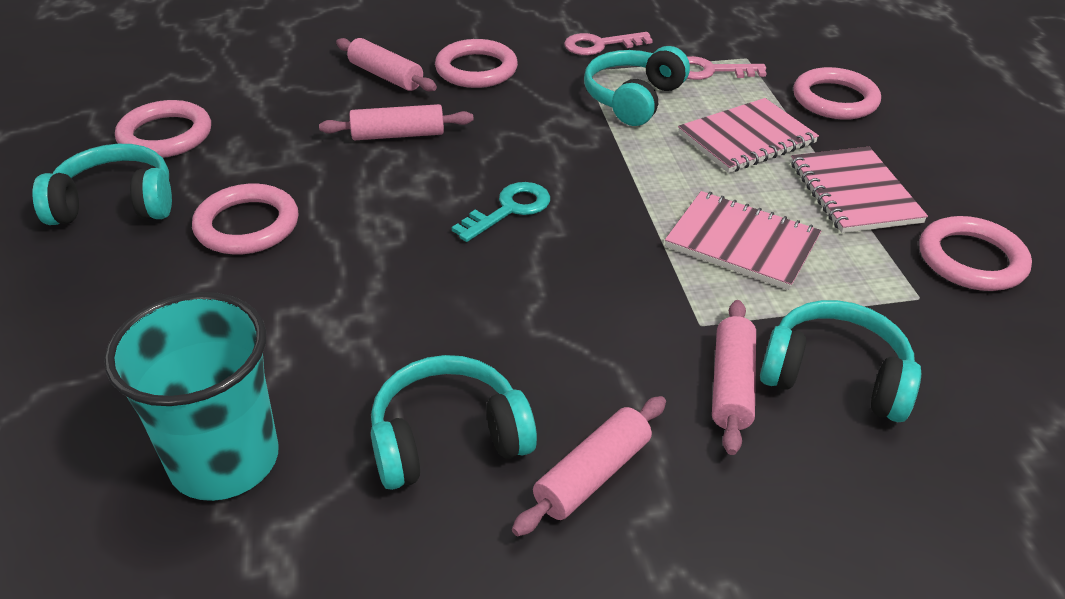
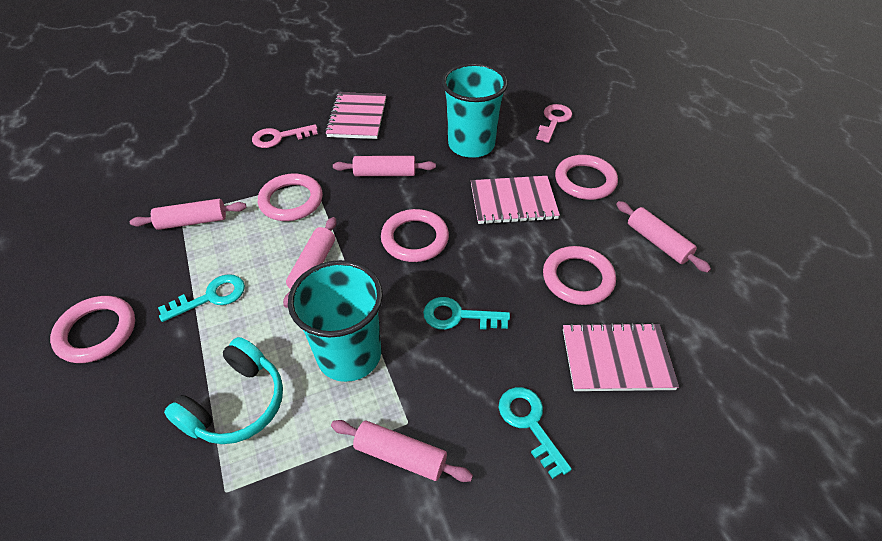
pink rolling pin: [319,104,474,140] [336,38,437,91] [512,396,666,536] [712,300,756,455] = 4 -> [130,199,246,230] [283,217,336,308] [331,420,473,482] [333,156,436,176] [616,201,711,273] = 5
turquoise cup: [104,292,279,501] = 1 -> [288,260,383,382] [442,63,508,158] = 2
turquoise headphones: [33,144,172,225] [371,355,537,490] [584,46,690,126] [760,300,921,422] = 4 -> [164,337,283,444] = 1
turquoise key: [452,182,550,242] = 1 -> [158,274,245,322] [423,297,510,330] [499,387,572,479] = 3

